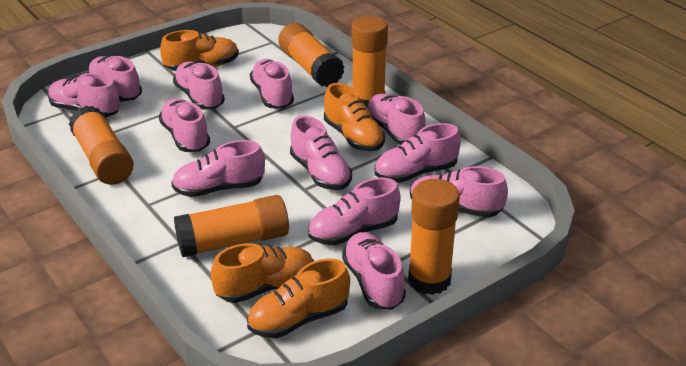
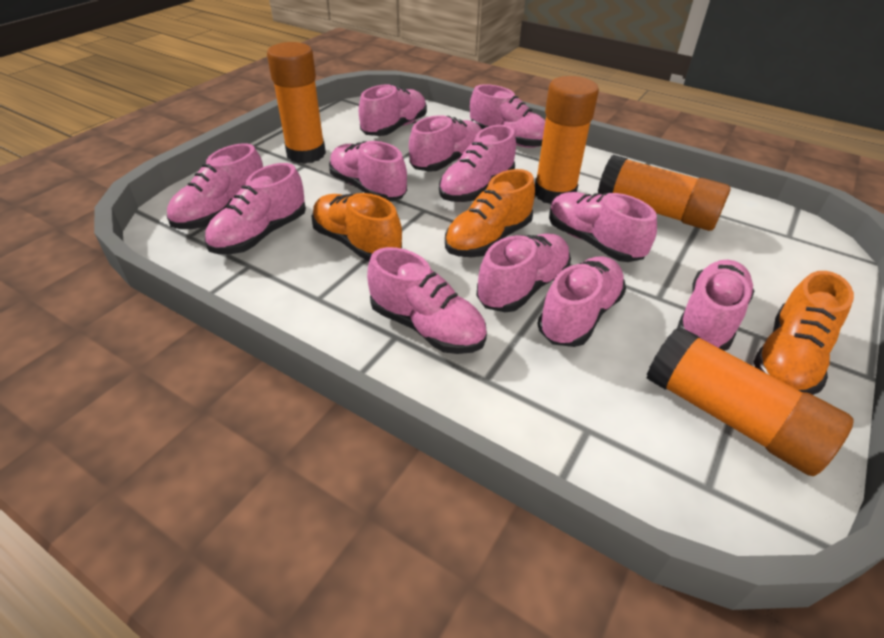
orange glue stick: [69,106,134,185] [174,195,289,257] [278,23,344,87] [352,16,388,107] [408,179,460,295] = 5 -> [267,42,326,164] [535,76,599,204] [598,155,730,231] [646,326,854,476] = 4
orange shoe: [160,30,239,71] [211,243,314,303] [247,258,350,338] [324,83,385,151] = 4 -> [312,193,402,262] [445,169,535,257] [754,271,854,395] = 3

